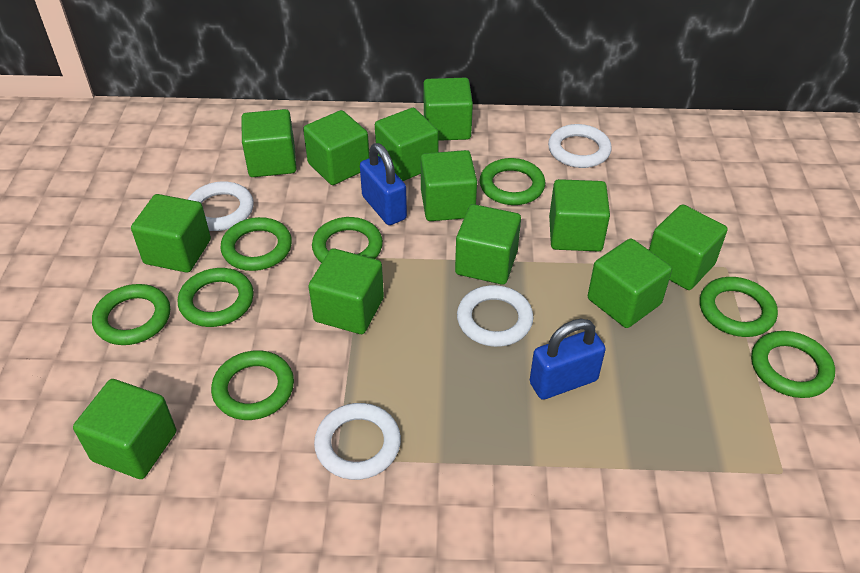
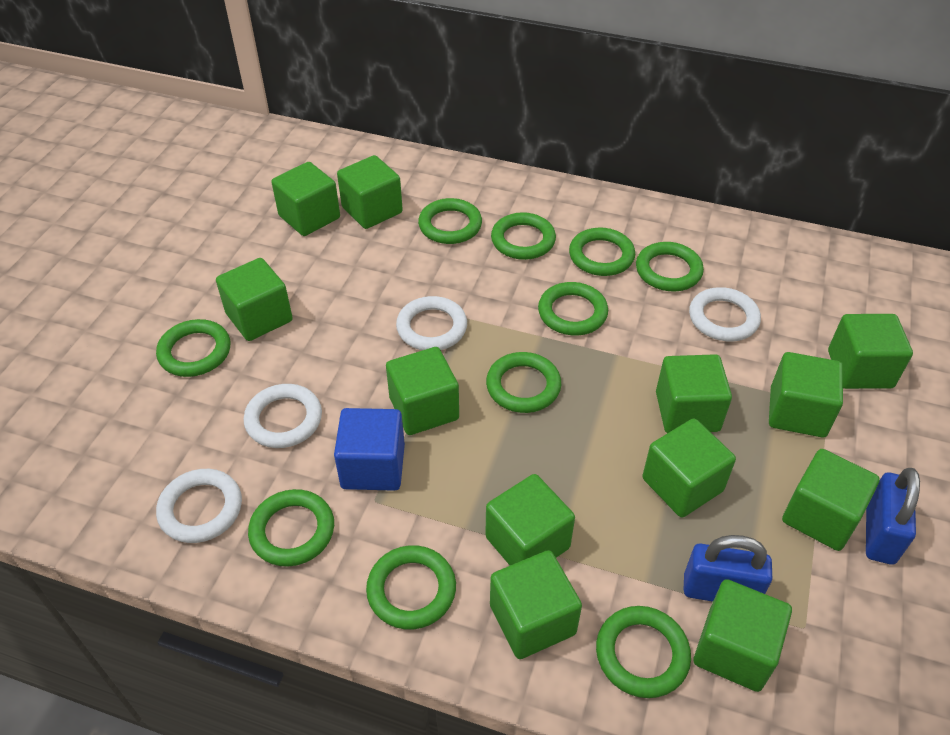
blue cube: none = 0 -> [334,408,405,491] = 1
green ring: [92,284,170,345] [178,268,254,327] [211,350,294,420] [221,217,292,271] [312,217,383,263] [480,158,545,205] [700,277,778,337] [751,331,835,398] = 8 -> [156,319,230,377] [248,489,334,566] [366,545,456,630] [418,198,482,244] [486,352,561,413] [491,212,556,260] [538,282,608,335] [569,227,635,276] [596,606,691,698] [636,242,704,291] = 10

